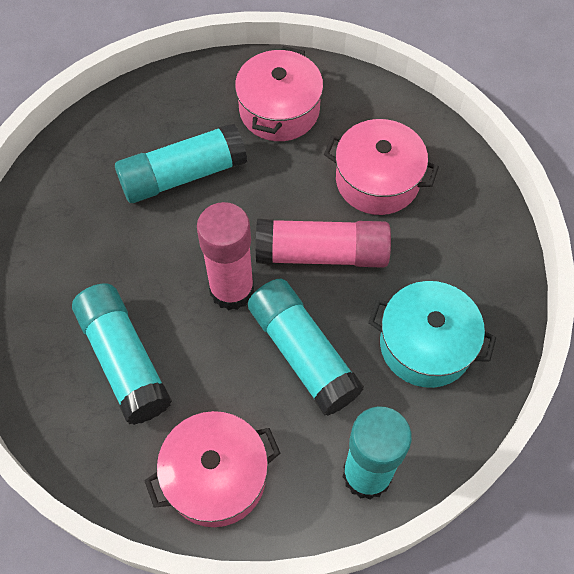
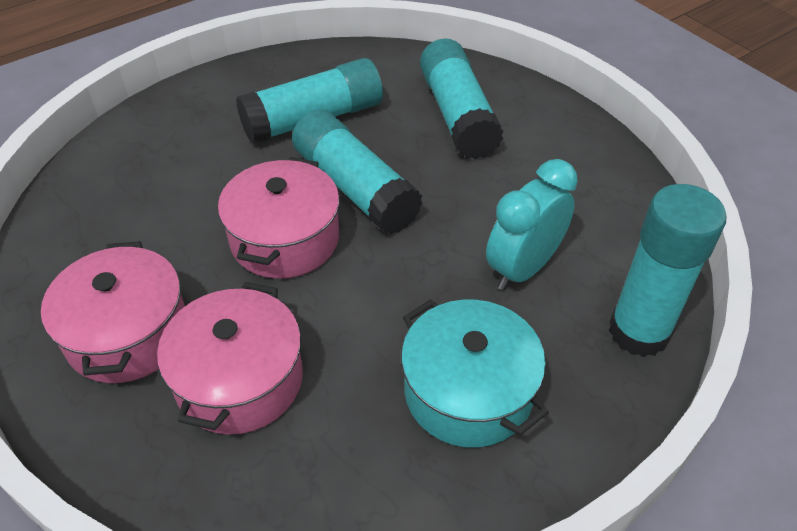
pink glue stick: [197,202,254,310] [256,219,391,268] = 2 -> none = 0
turquoise clock: none = 0 -> [486,159,578,290] = 1

